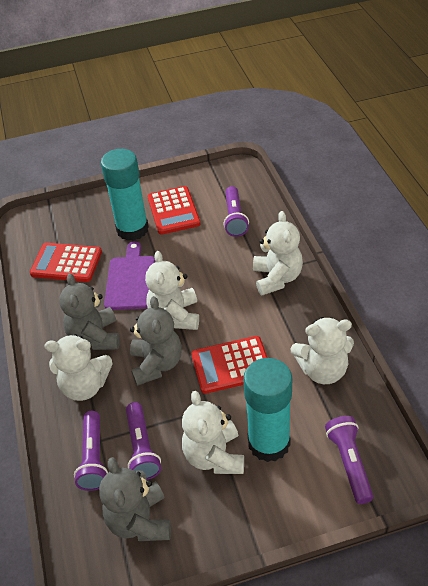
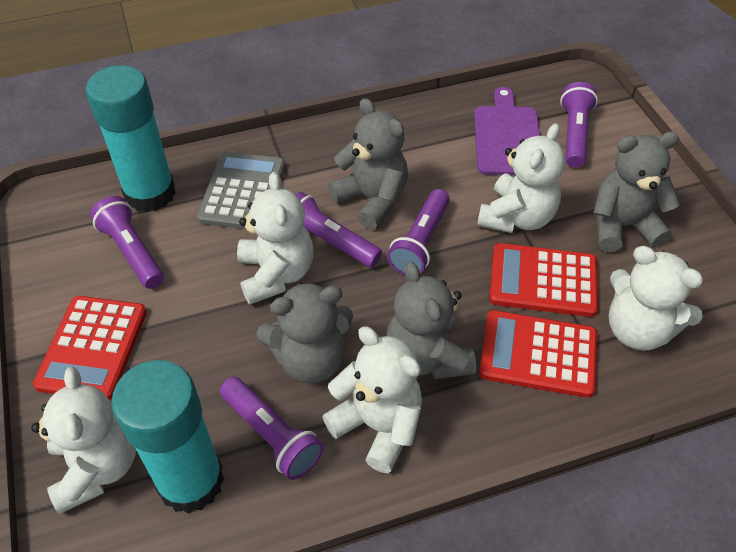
grey calculator: none = 0 -> [197,152,285,229] = 1
grey teddy bear: [59,273,120,350] [99,457,171,541] [130,296,182,386] = 3 -> [256,282,353,383] [328,98,408,230] [387,262,476,379] [593,132,680,252] = 4
purple flashlight: [74,411,108,491] [126,402,161,480] [224,186,249,237] [325,416,373,504] = 4 -> [90,196,164,289] [220,377,323,480] [295,192,382,268] [387,189,450,275] [560,82,598,168] = 5

